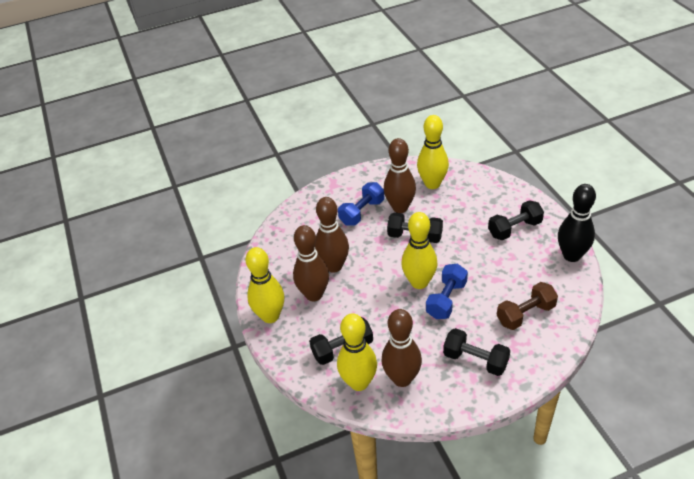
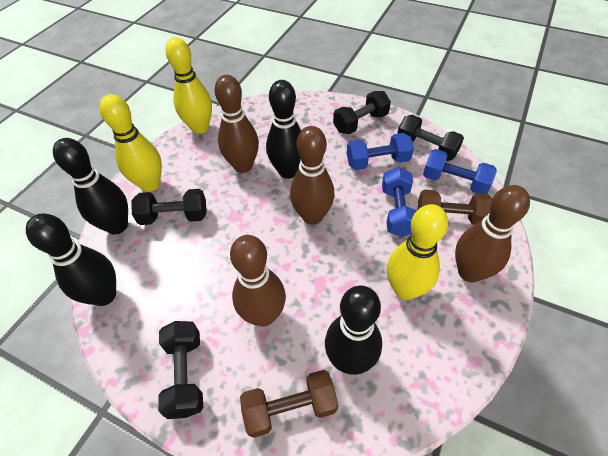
black bowling pin: [558,184,596,262] = 1 -> [26,213,116,306] [53,138,128,235] [266,80,301,179] [325,286,382,375] = 4
blue dumbbell: [338,182,384,226] [426,264,468,319] = 2 -> [347,133,414,170] [382,167,417,237] [423,149,497,194] = 3
brown dumbbell: [497,282,558,330] = 1 -> [240,370,338,438] [418,190,492,225] = 2
yellow bowling pin: [246,247,284,323] [337,313,377,391] [401,212,438,289] [417,115,449,189] = 4 -> [99,94,162,192] [166,37,212,134] [387,204,448,300] = 3

